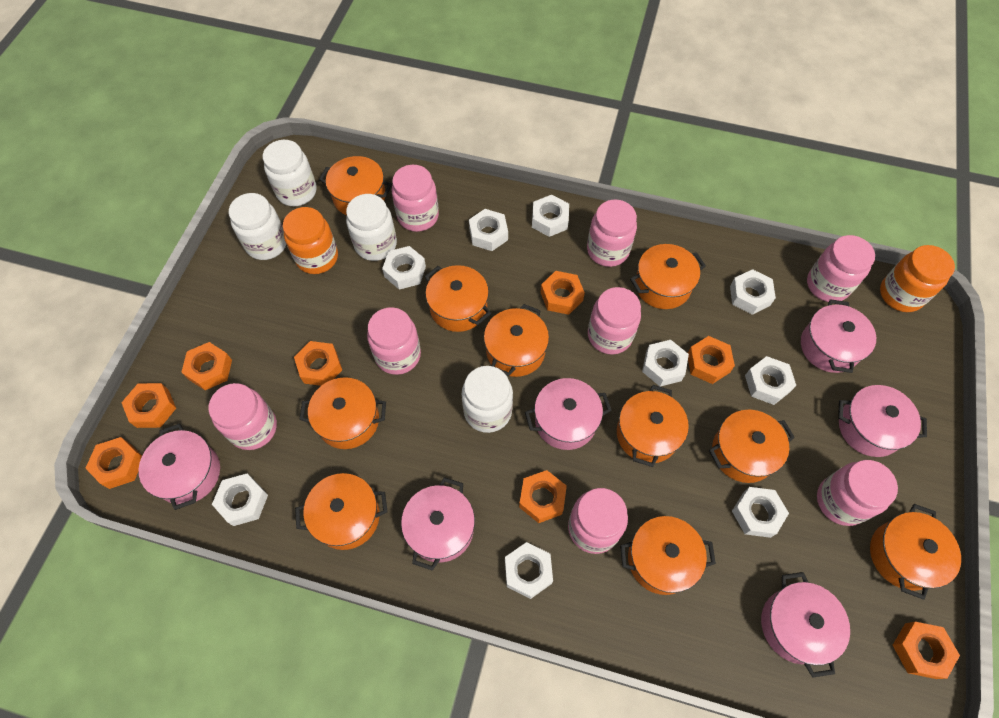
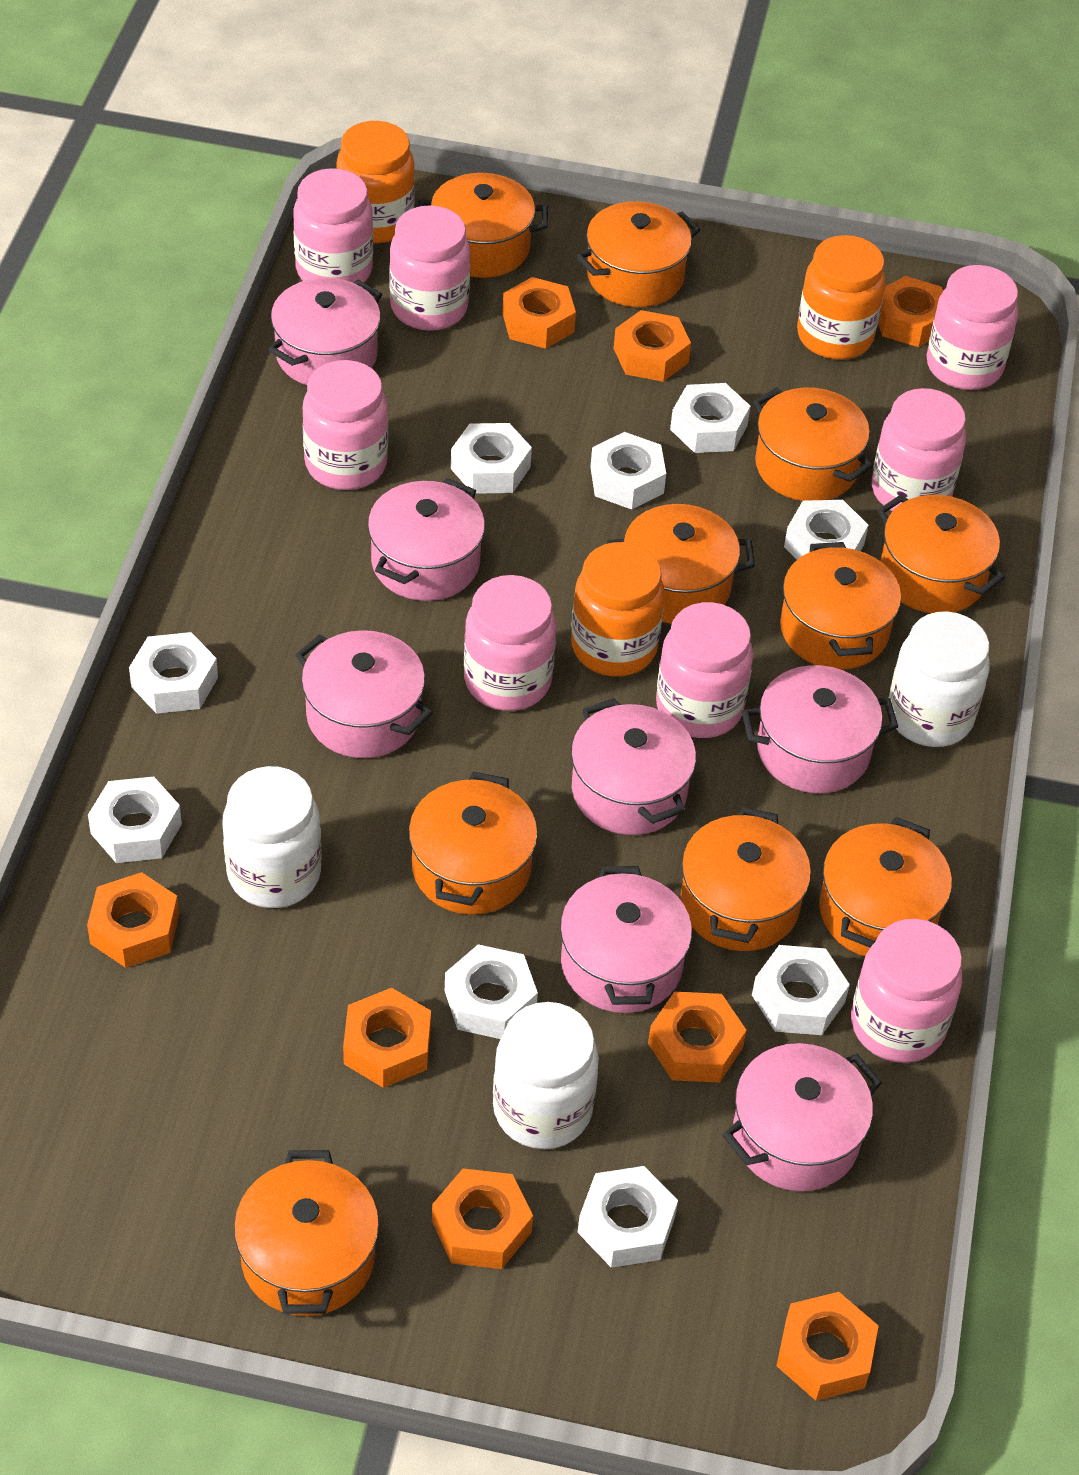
orange jar: [283,207,338,274] [880,245,955,312] = 2 -> [337,121,415,243] [571,542,665,676] [797,235,885,360] = 3
pink pot: [139,424,220,510] [401,477,475,571] [525,378,612,450] [761,572,850,677] [801,299,876,373] [838,385,927,457] = 6 -> [269,278,382,385] [295,630,433,758] [368,478,485,601] [560,866,692,1013] [571,698,696,835] [723,1043,882,1191] [741,665,898,793] = 7
white jar: [229,193,287,260] [263,140,317,206] [346,194,397,261] [462,366,513,433] = 4 -> [223,766,321,908] [493,1002,599,1149] [889,611,990,747] = 3

